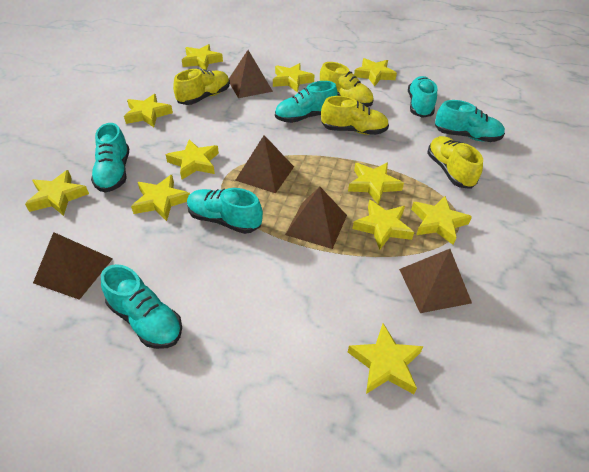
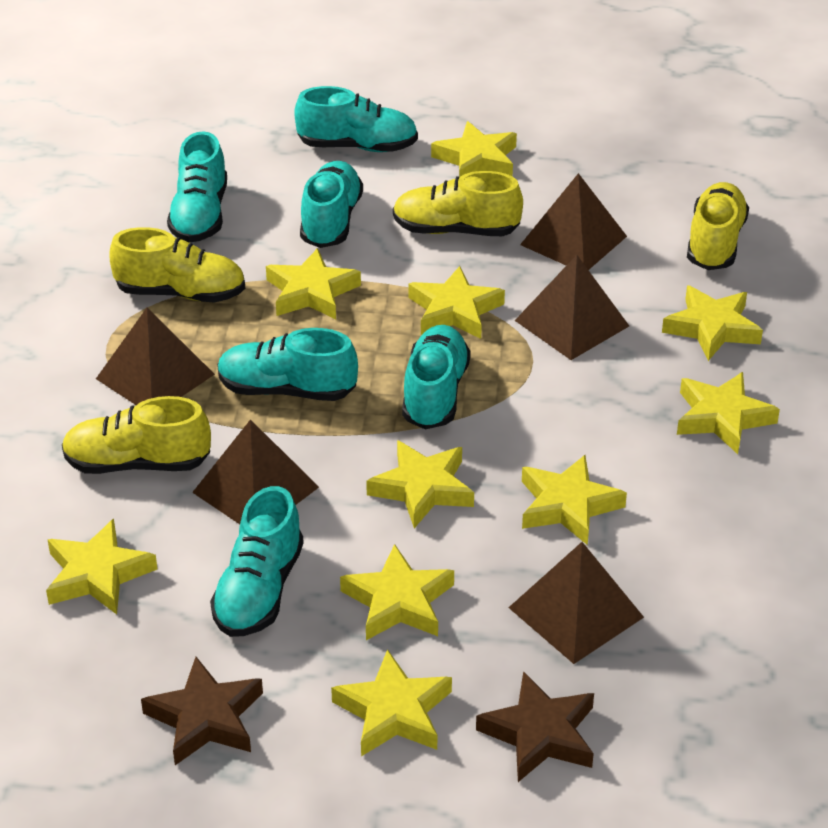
brown star: none = 0 -> [141,657,263,765] [476,671,594,782] = 2
yellow star: [25,170,89,216] [124,94,173,127] [131,175,190,221] [166,139,219,180] [182,44,223,70] [273,63,315,92] [348,162,404,204] [348,323,424,394] [353,200,414,250] [354,58,397,86] [411,196,472,245] = 11 -> [46,519,157,614] [266,248,361,319] [331,649,452,756] [340,544,454,640] [366,440,474,528] [408,266,505,339] [431,121,517,178] [522,455,627,545] [662,285,763,361] [677,372,780,454] = 10

